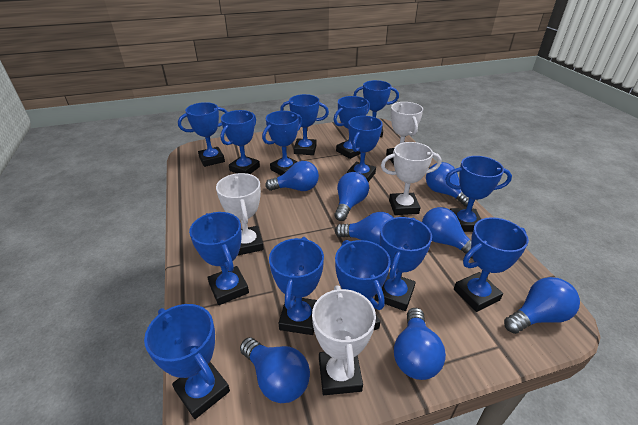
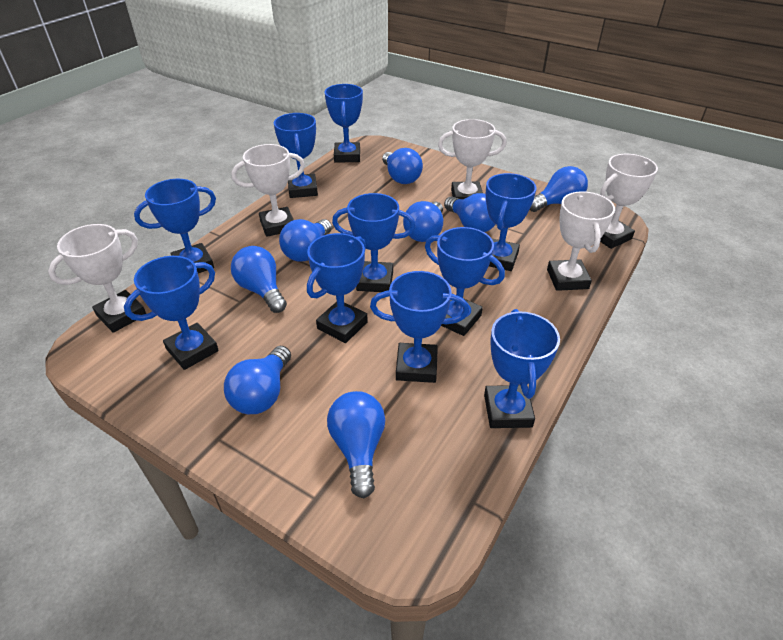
blue trophy: [144,304,230,419] [178,102,228,167] [189,212,249,305] [221,110,260,174] [262,111,302,175] [269,237,324,335] [280,94,329,155] [334,96,370,159] [335,240,391,330] [347,116,383,182] [353,80,399,137] [374,217,432,311] [445,156,512,232] [454,217,529,312] = 14 -> [124,256,219,370] [134,179,216,273] [274,113,318,198] [307,233,368,343] [324,84,363,163] [332,193,415,292] [370,271,469,383] [425,227,505,336] [484,309,560,428] [486,173,537,271] = 10
white trophy: [216,173,264,256] [312,285,376,395] [381,142,442,215] [386,102,423,165] = 4 -> [48,224,146,333] [231,144,305,237] [438,119,506,199] [547,191,615,291] [600,154,658,249] = 5

